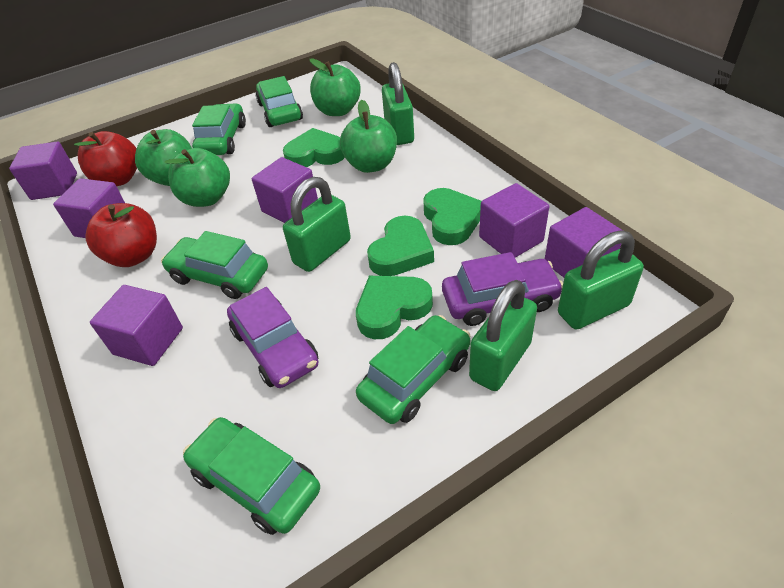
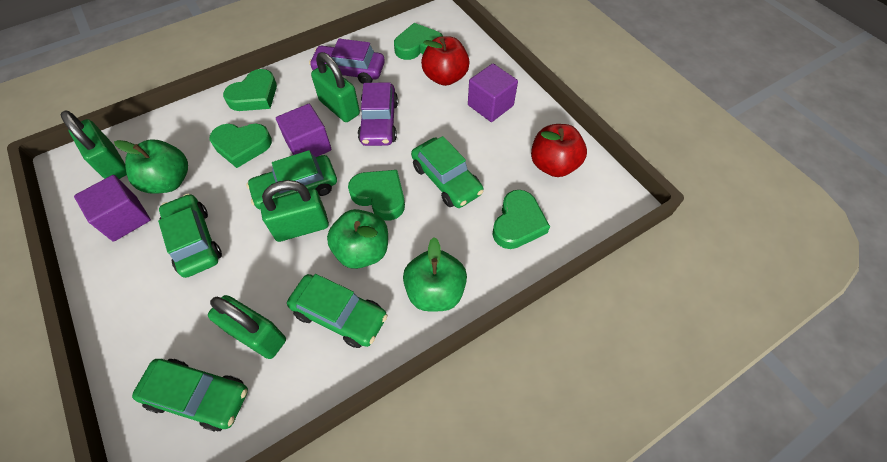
green apple: [135,129,192,186] [165,148,230,207] [310,59,361,116] [340,100,397,173] = 4 -> [114,139,188,194] [327,209,388,269] [403,237,467,311] = 3
green heart: [283,128,345,167] [356,276,433,339] [367,216,434,276] [423,188,481,245] = 4 -> [210,124,272,168] [223,69,277,111] [348,170,405,220] [394,23,443,60] [492,190,550,249] = 5
purple cube: [9,142,77,200] [53,178,125,238] [90,285,183,366] [252,157,318,223] [479,183,549,258] [545,207,623,278] = 6 -> [74,175,151,242] [276,104,331,157] [468,64,518,122] = 3

